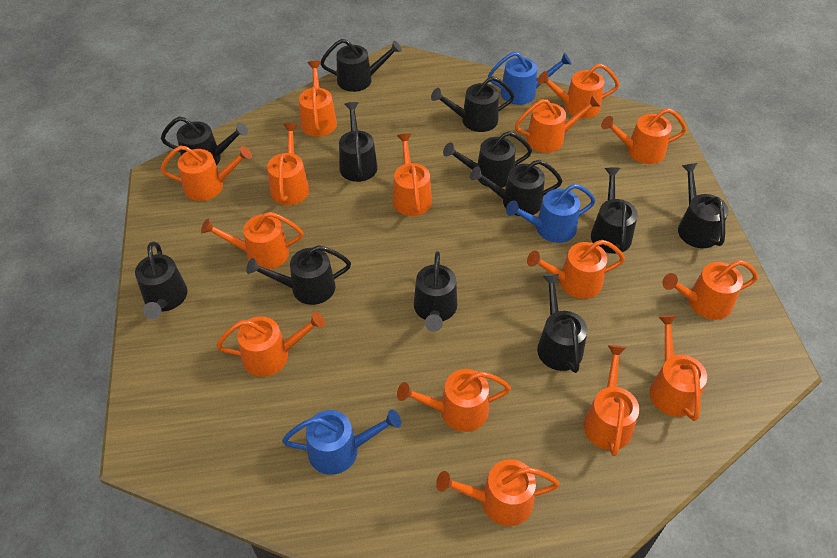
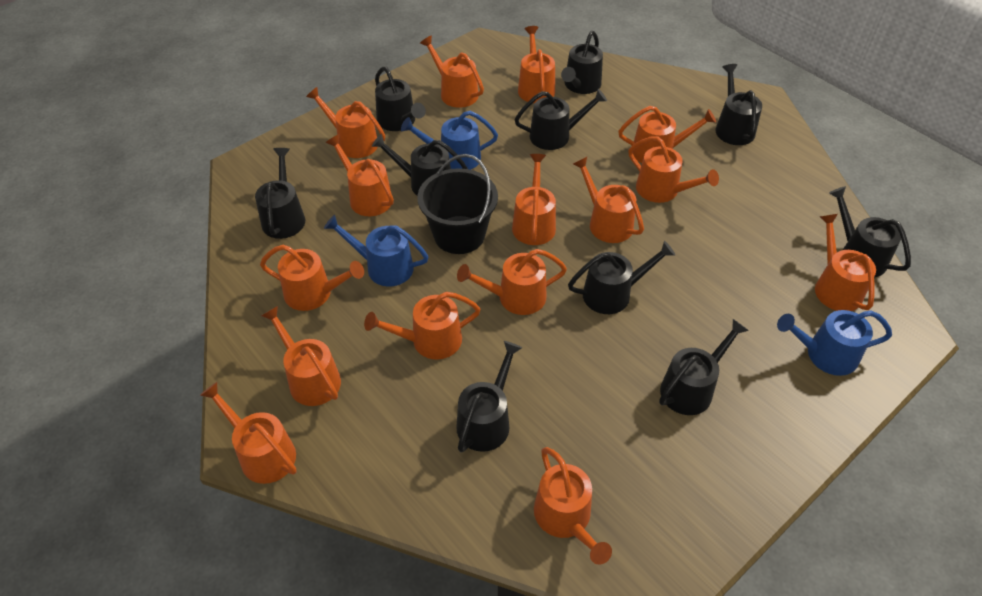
black bucket: none = 0 -> [417,154,498,254] = 1
black watering can: [135,242,187,319] [161,117,248,165] [246,245,351,305] [321,39,402,92] [339,102,378,182] [414,251,457,332] [431,76,515,132] [443,131,532,188] [470,160,562,216] [537,274,587,373] [591,168,638,254] [678,163,728,248] = 12 -> [255,148,305,239] [372,134,468,195] [375,67,426,131] [456,341,522,453] [515,89,607,150] [561,31,603,94] [568,241,675,314] [659,319,749,415] [715,64,762,145] [829,186,911,277] = 10

